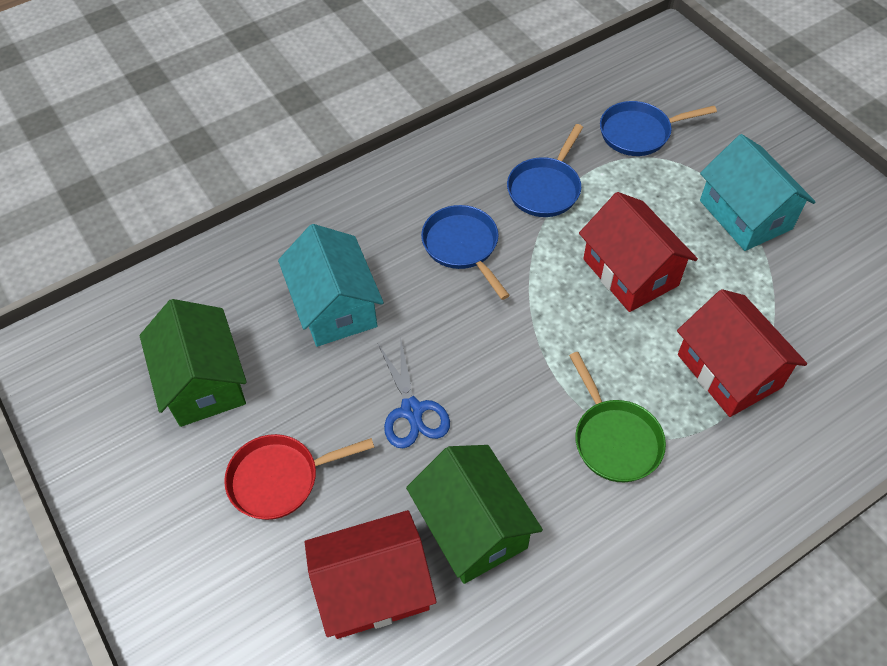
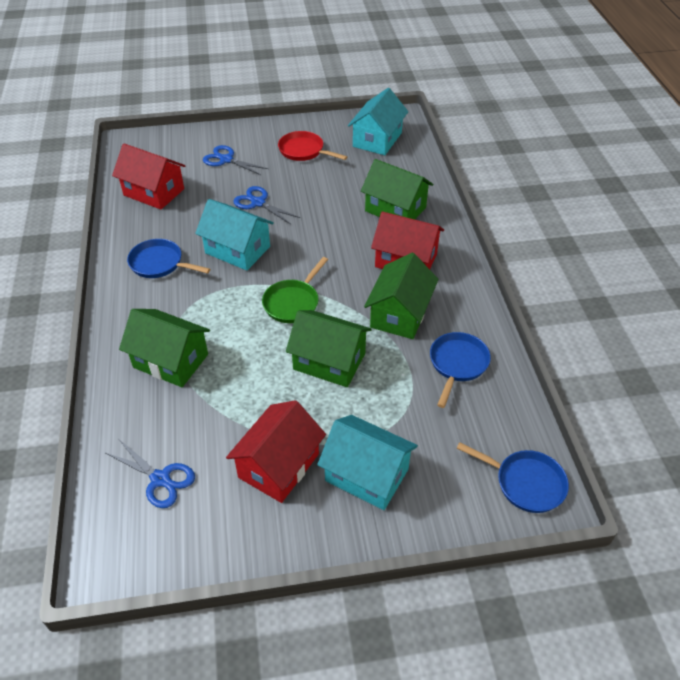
blue scissors: [378,337,450,448] = 1 -> [106,440,195,508] [203,145,268,175] [233,186,300,224] = 3
green house: [140,299,247,427] [406,445,543,584] = 2 -> [119,309,210,387] [286,310,372,387] [361,159,433,219] [364,253,439,339] = 4
turquoise house: [278,224,384,347] [700,134,815,251] = 2 -> [195,199,274,271] [317,415,418,510] [348,88,408,155] = 3

